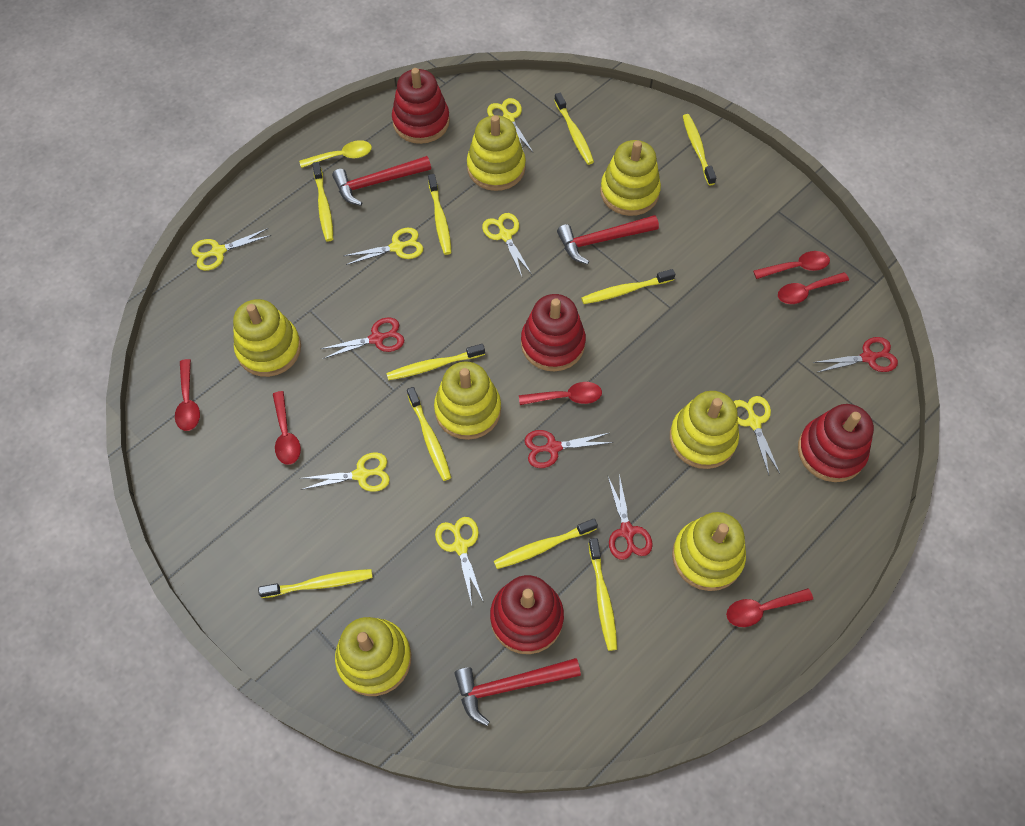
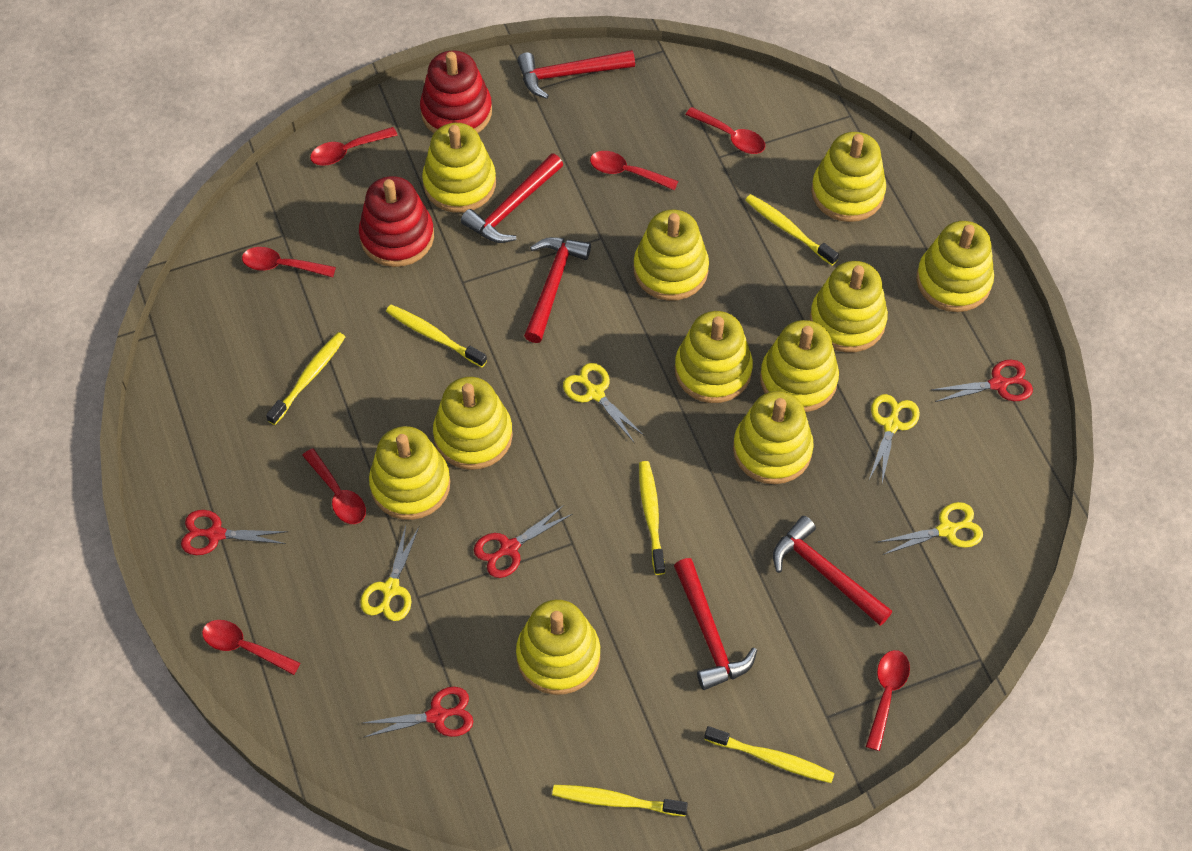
red hammer: [332,156,431,206] [454,658,581,726] [557,215,659,264] = 3 -> [461,153,563,243] [518,50,635,99] [524,237,591,343] [674,558,757,690] [773,516,892,626] = 5
red spoon: [175,359,200,431] [273,391,301,465] [519,382,602,405] [726,588,813,627] [753,251,830,279] [778,272,849,304] = 6 -> [202,620,300,675] [242,247,336,277] [302,448,366,524] [310,127,398,166] [590,151,678,190] [686,107,765,154] [866,650,910,751] = 7
red stacking toy: [392,68,450,144] [490,575,564,654] [521,294,586,371] [798,404,874,482] = 4 -> [359,176,434,267] [420,50,492,133] = 2
yellow scissors: [191,228,271,271] [300,452,390,492] [344,228,423,265] [435,517,483,605] [482,213,532,276] [487,98,533,152] [734,396,780,475] = 7 -> [360,525,419,621] [563,363,645,442] [869,394,920,483] [878,502,983,555] = 4
yellow spoon: [299,140,372,168] = 1 -> none = 0
yellow stacking toy: [233,299,301,377] [335,617,411,696] [434,361,501,440] [467,115,526,191] [600,140,661,216] [670,391,739,469] [672,512,746,591] = 7 -> [369,426,450,520] [422,123,496,213] [433,377,513,470] [516,600,600,695] [634,209,709,301] [675,311,753,403] [733,391,814,484] [760,320,839,412] [810,261,888,352] [811,132,886,222] [916,221,994,312] = 11
yellow toothbrush: [258,569,373,598] [312,162,333,242] [386,344,485,380] [407,387,451,481] [428,174,452,255] [494,518,598,569] [554,93,594,165] [581,269,675,304] [588,538,617,651] [683,114,716,185] = 10 -> [266,332,345,425] [386,305,487,367] [552,785,688,816] [639,461,665,575] [704,726,835,783] [745,194,839,265] = 6

